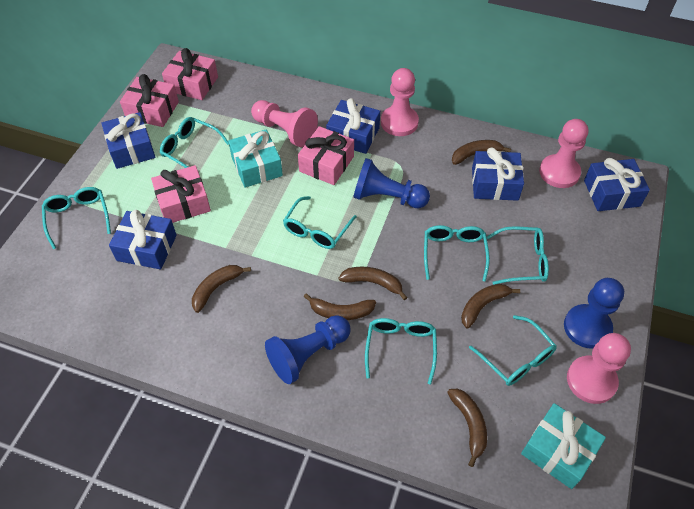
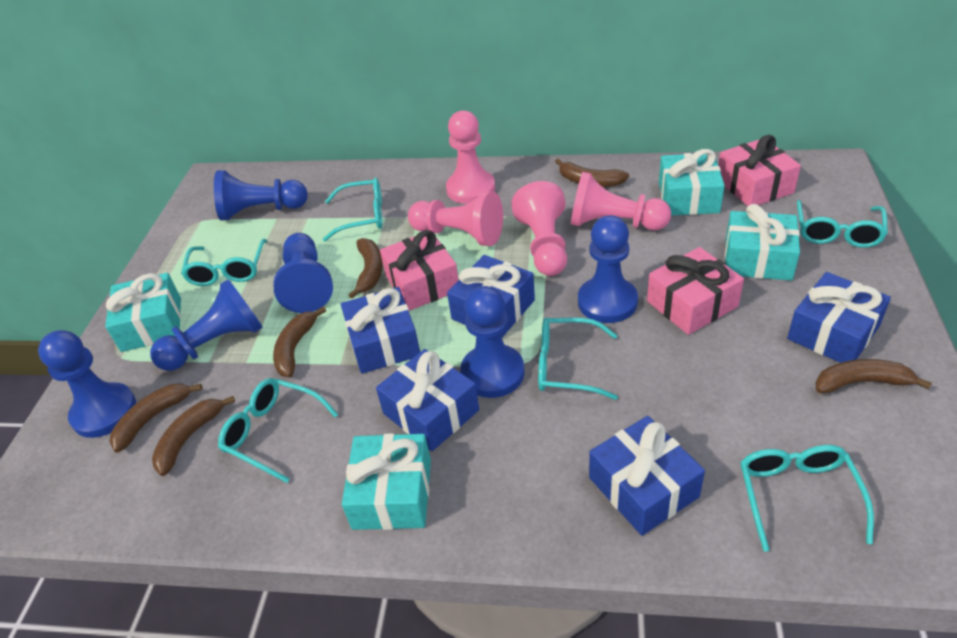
blue pawn: [265,315,351,384] [353,158,430,208] [564,278,624,349] = 3 -> [38,330,136,438] [150,279,263,371] [214,170,308,220] [273,233,333,313] [461,286,525,398] [578,215,638,323] = 6
pink gift: [120,74,179,127] [151,165,211,223] [162,48,218,100] [298,126,354,185] = 4 -> [380,230,459,311] [647,247,744,335] [718,135,801,206] = 3
turquoise gift: [228,130,283,187] [521,403,606,489] = 2 -> [105,273,181,352] [342,433,431,530] [659,149,725,216] [725,204,800,281] = 4
turquoise glasses: [42,187,111,249] [160,117,229,168] [283,196,357,249] [365,318,437,385] [424,225,490,282] [469,315,557,386] [487,226,549,285] = 7 -> [181,239,267,286] [218,378,339,483] [323,178,382,241] [538,317,618,400] [740,445,874,552] [797,200,888,248] = 6

